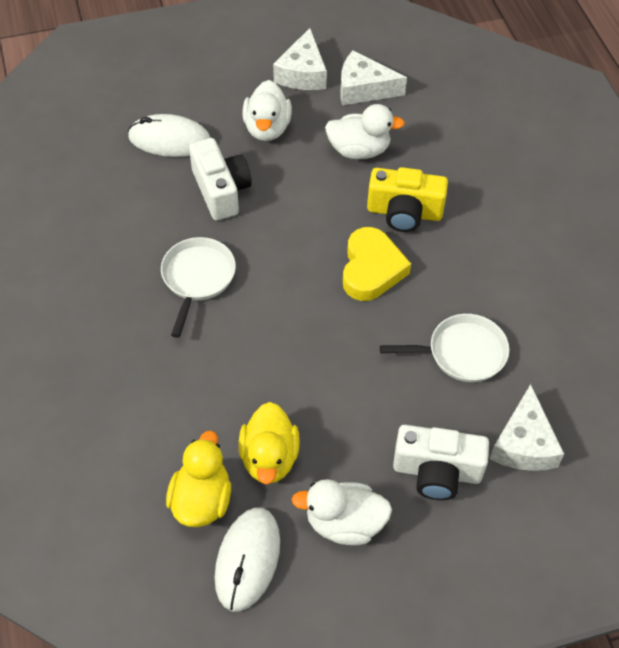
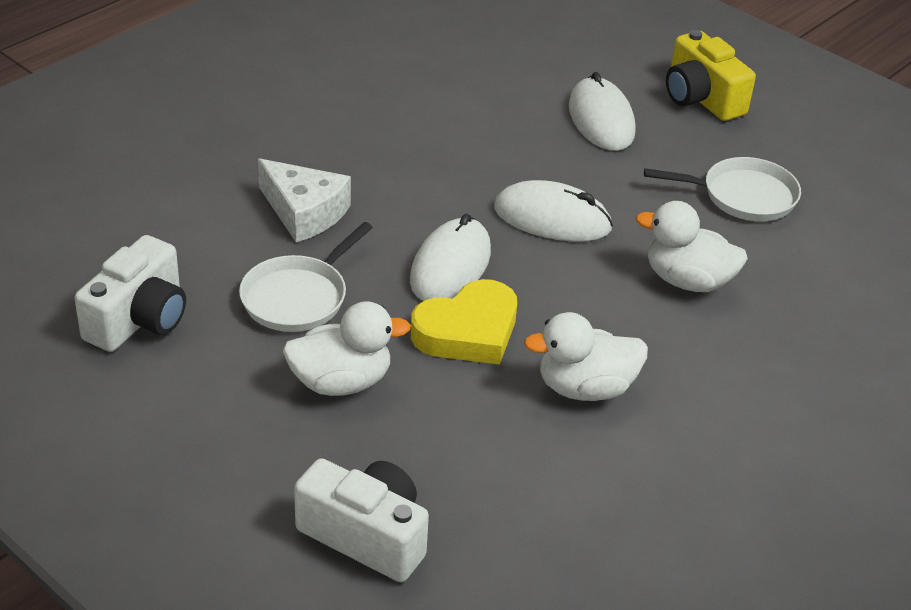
white cheese: [273,28,327,90] [340,51,407,105] [490,384,564,471] = 3 -> [258,159,351,242] = 1
white mouse: [128,114,211,157] [215,507,280,612] = 2 -> [410,214,491,301] [494,180,613,242] [569,72,636,151] = 3
yellow duck: [166,430,231,527] [239,402,300,484] = 2 -> none = 0

